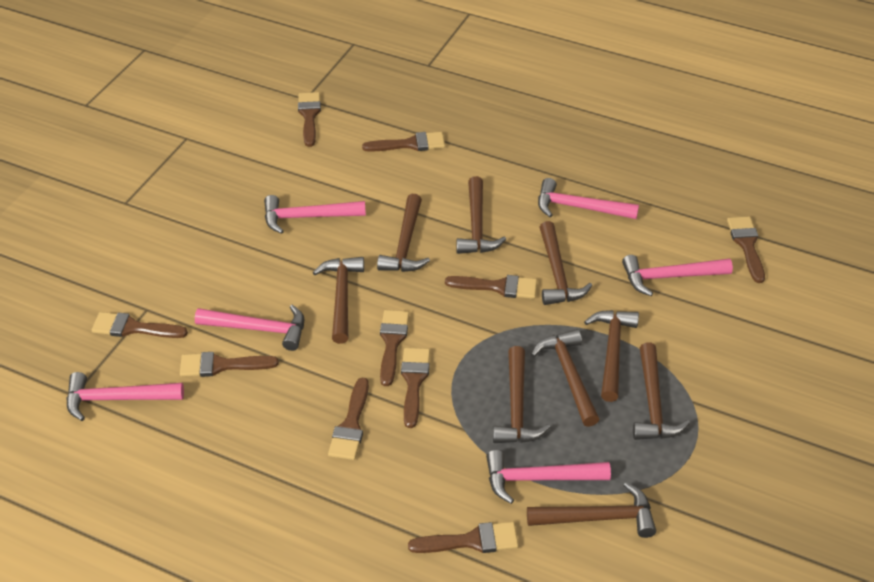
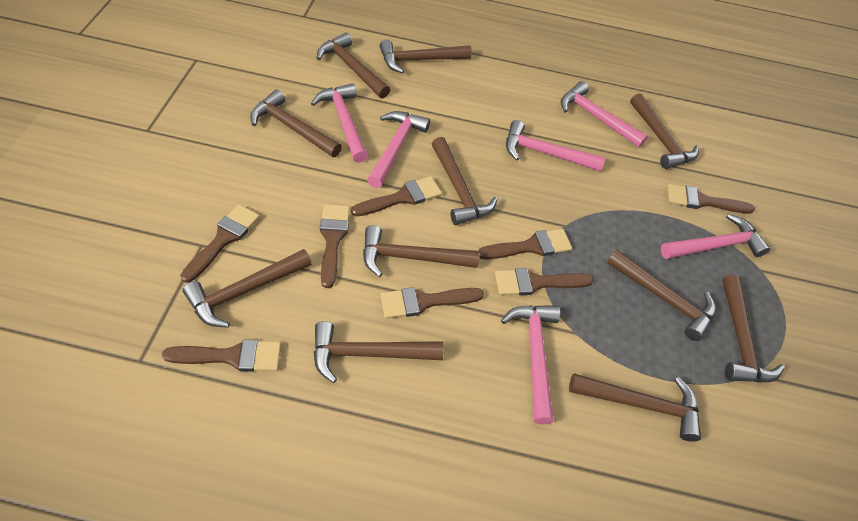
brown brush: [92,312,188,338] [180,352,279,377] [298,92,321,147] [328,378,369,460] [362,132,445,152] [380,310,409,386] [401,348,430,428] [408,522,519,553] [445,275,537,299] [727,216,765,283] = 10 -> [162,339,281,372] [180,204,260,283] [320,204,350,288] [351,176,442,216] [380,287,484,318] [478,229,572,259] [495,268,594,295] [667,184,755,214] = 8
brown hammer: [313,257,364,344] [377,194,430,272] [456,176,506,254] [493,346,550,443] [527,482,656,538] [531,329,600,427] [539,221,592,305] [584,310,639,402] [633,343,690,440] = 9 -> [182,249,312,328] [250,90,342,157] [314,321,444,383] [317,33,390,99] [363,225,479,277] [380,40,472,74] [432,137,498,225] [569,373,701,442] [607,250,716,341] [630,93,699,169] [722,275,785,383] = 11

